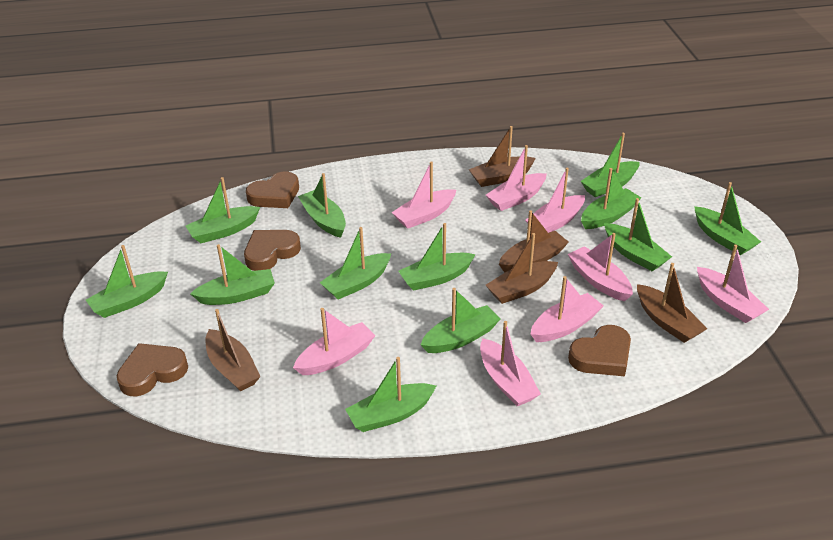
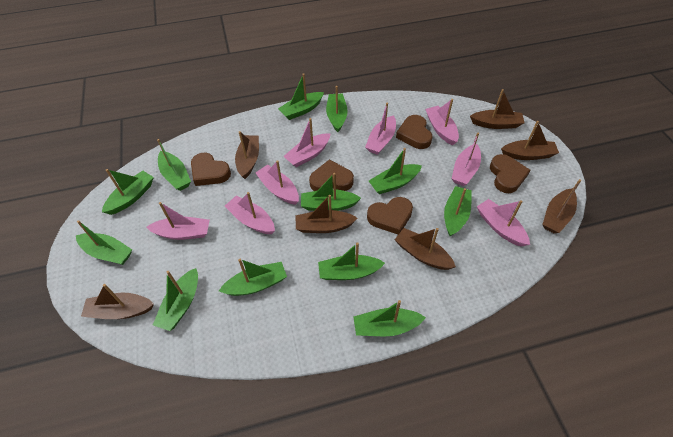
brown boat: [205,309,261,391] [469,126,536,187] [486,233,558,304] [499,210,569,273] [637,263,707,343] = 5 -> [81,284,154,319] [235,131,259,179] [295,195,357,233] [394,228,456,270] [470,89,525,129] [501,121,559,160] [542,179,581,233] = 7
brown heart: [117,343,188,396] [244,230,301,271] [246,172,299,208] [568,325,631,376] = 4 -> [191,153,231,186] [309,160,354,191] [367,197,413,235] [396,115,432,149] [490,154,530,193] = 5

